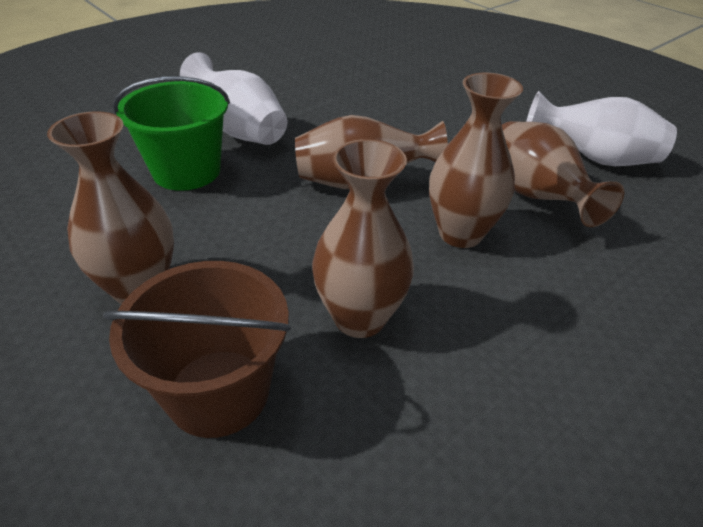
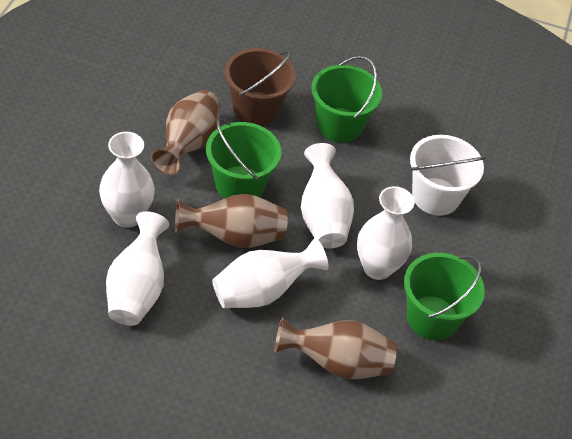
brown vase: [47,111,174,304] [295,115,448,189] [312,139,414,338] [429,73,523,248] [502,121,624,227] = 5 -> [151,90,220,175] [175,194,288,248] [275,317,397,380] = 3
green bucket: [113,76,230,191] = 1 -> [206,119,281,199] [311,56,382,143] [404,253,485,340] = 3
white bucket: none = 0 -> [410,135,486,216] = 1
white vase: [180,52,287,145] [526,91,677,166] = 2 -> [99,132,155,228] [106,211,169,326] [212,238,329,308] [301,143,354,249] [357,186,415,280] = 5

